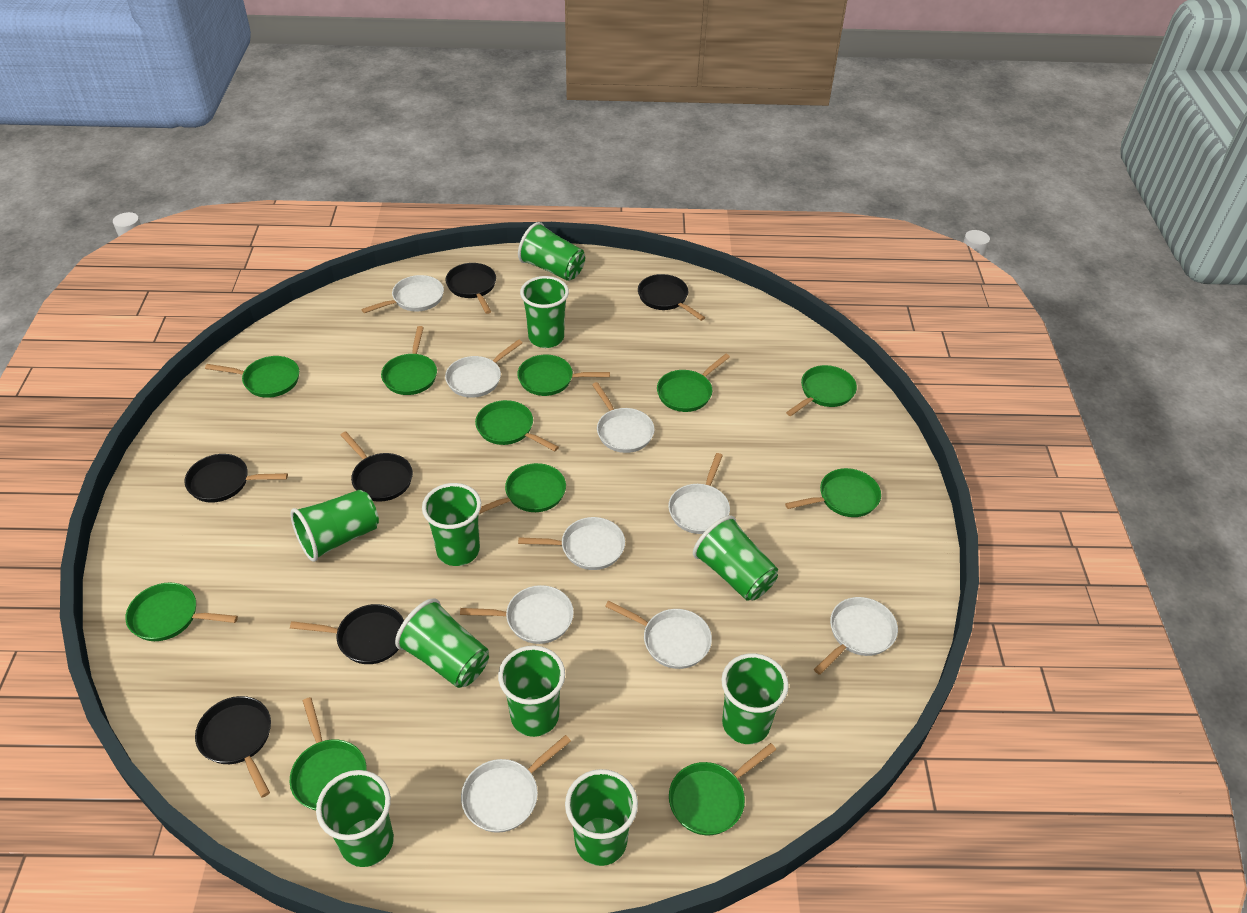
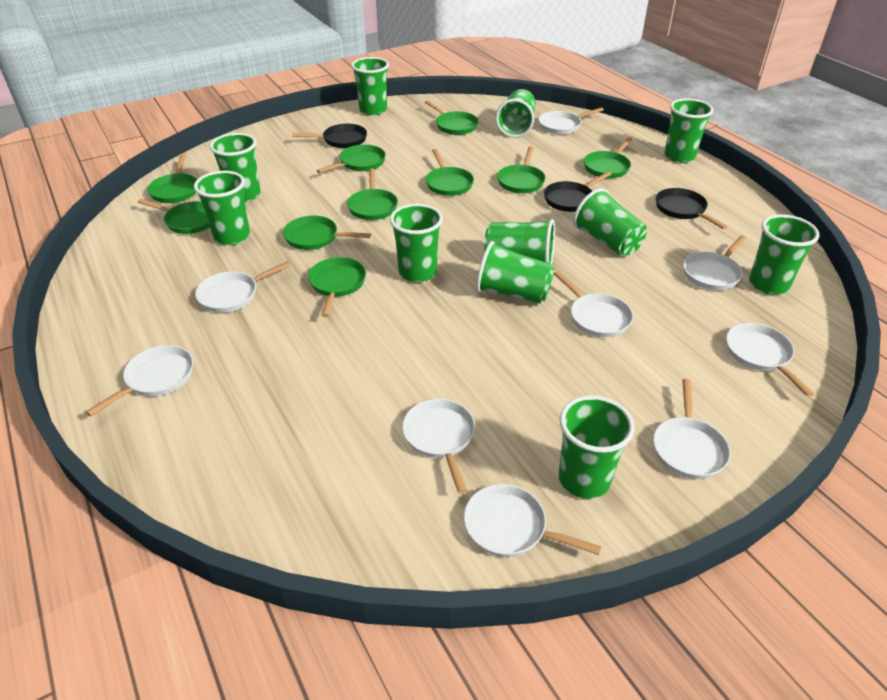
black pan: [185,454,288,503] [195,696,271,798] [290,604,404,664] [341,432,413,502] [445,263,496,314] [638,274,705,321] = 6 -> [292,124,367,148] [544,172,611,212] [656,188,728,229] = 3
green cup: [290,490,379,562] [316,770,394,867] [395,598,489,688] [422,483,481,566] [498,646,565,737] [518,222,585,281] [520,276,569,348] [565,769,638,866] [693,515,778,601] [721,653,789,744] = 10 -> [194,171,250,245] [210,133,261,202] [351,57,389,116] [390,204,443,283] [476,241,555,304] [484,219,555,264] [495,89,536,138] [559,395,635,499] [573,188,647,256] [664,98,713,163] [749,214,819,295] = 11
green pan: [125,583,238,641] [205,356,299,398] [290,697,367,810] [381,326,437,395] [475,400,559,451] [479,463,566,514] [517,355,610,396] [657,354,730,412] [669,743,776,835] [785,468,881,517] [786,365,857,416] = 11 -> [138,199,210,234] [147,154,197,203] [283,216,371,250] [308,257,366,317] [317,144,386,173] [347,169,398,220] [425,100,478,135] [426,149,474,196] [497,147,546,193] [584,137,632,178] = 10

